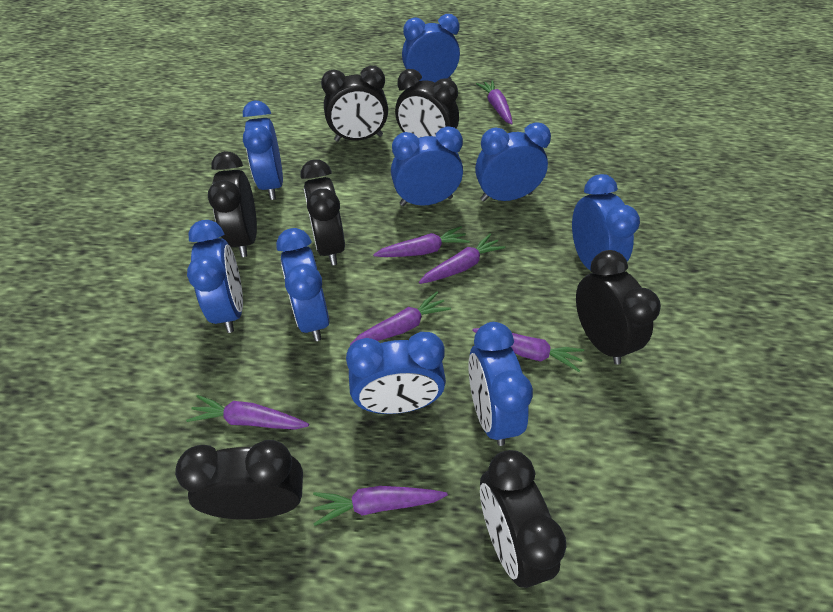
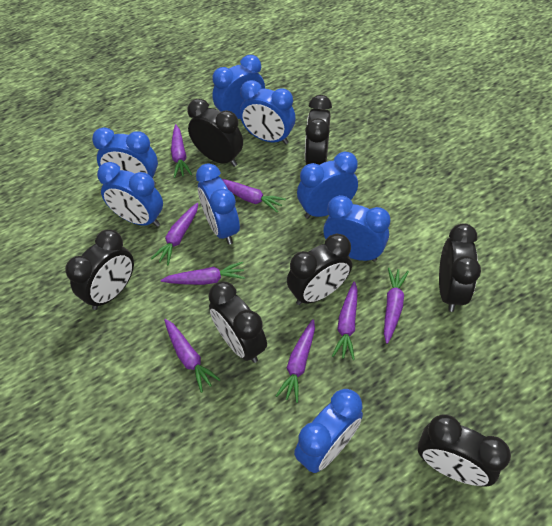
blue clock: [187,220,243,333] [243,100,283,200] [276,228,329,341] [346,332,446,414] [391,127,463,206] [402,14,460,82] [468,322,533,446] [475,122,551,201] [572,174,640,270] = 9 -> [92,127,158,184] [97,162,163,227] [196,163,240,245] [212,55,265,119] [240,80,295,144] [294,389,363,473] [297,152,358,219] [323,195,391,262] = 8
purple carrot: [186,395,309,430] [313,486,448,526] [350,292,451,346] [373,226,470,257] [419,233,505,284] [472,328,584,372] [476,80,513,125] = 7 -> [151,203,198,265] [161,262,245,285] [164,319,221,393] [171,124,192,178] [222,179,286,213] [276,319,315,403] [332,281,358,360] [384,268,409,344] = 8

